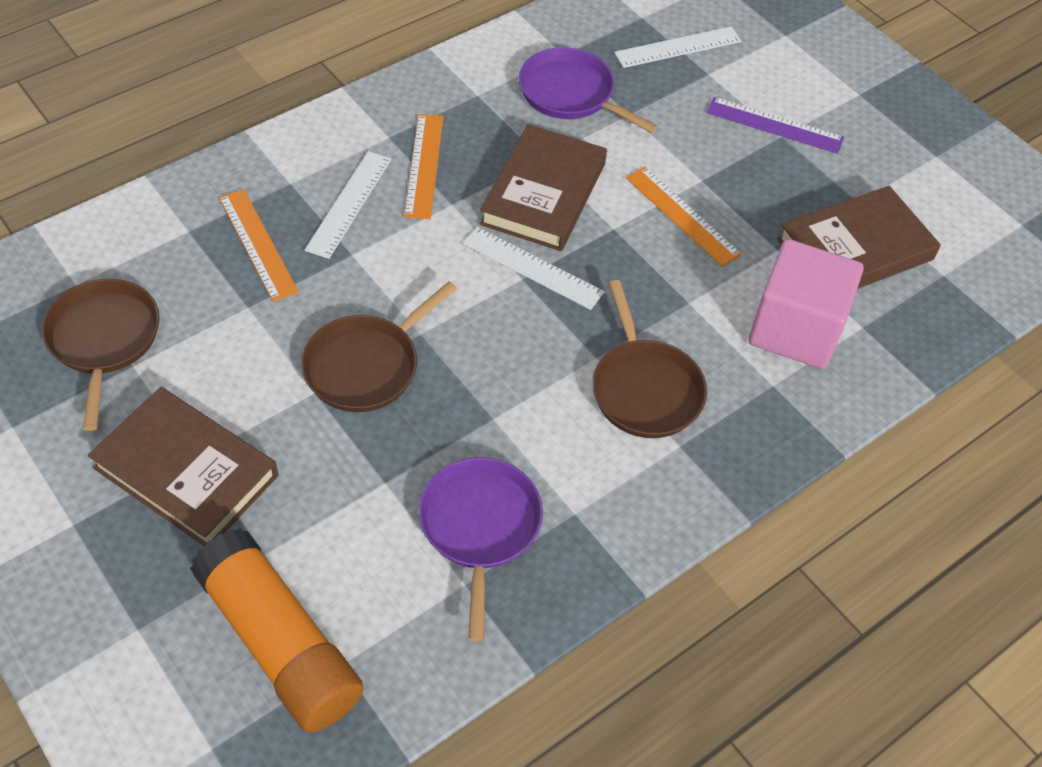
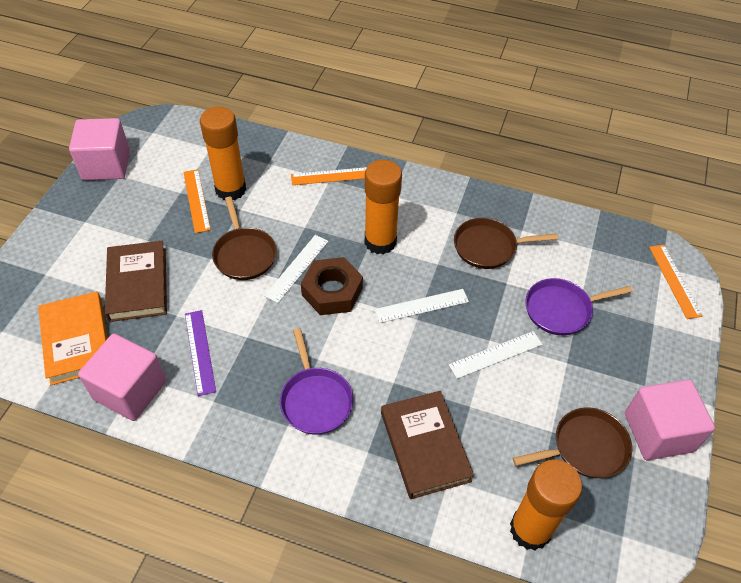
brown book: [88,387,278,546] [479,124,607,251] [777,186,941,289] = 3 -> [105,241,167,322] [381,391,474,499] = 2
brown nut: none = 0 -> [301,257,363,315] = 1
orange book: none = 0 -> [38,291,108,385] = 1
orange glue stick: [190,528,364,733] = 1 -> [200,107,246,200] [365,160,402,254] [510,459,583,551] = 3
pink cube: [749,239,864,369] = 1 -> [69,118,130,180] [78,334,166,421] [625,379,715,460] = 3

